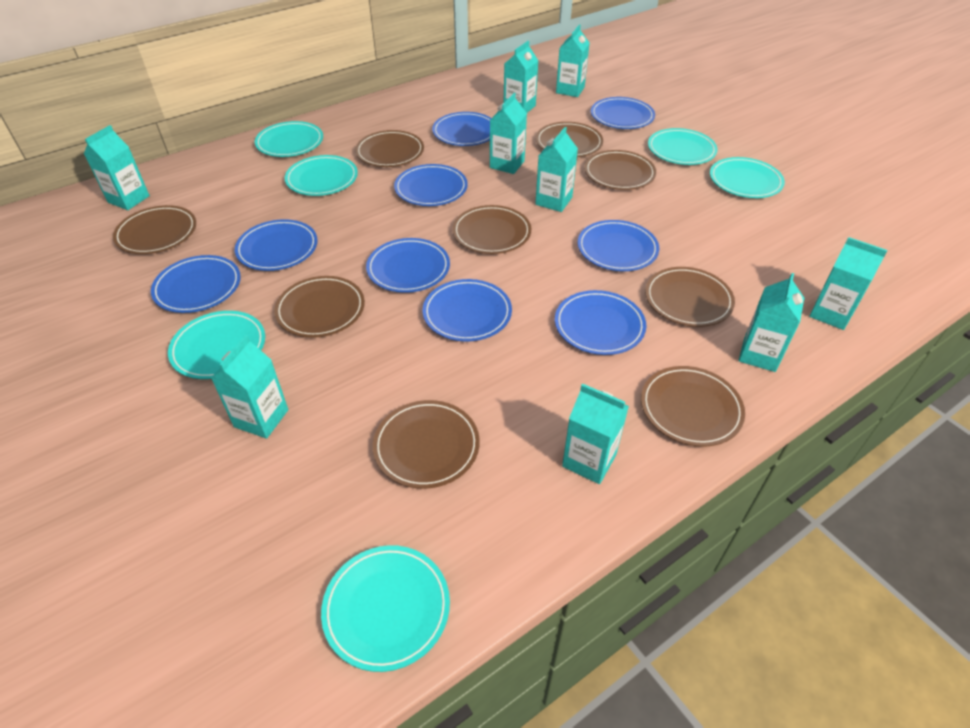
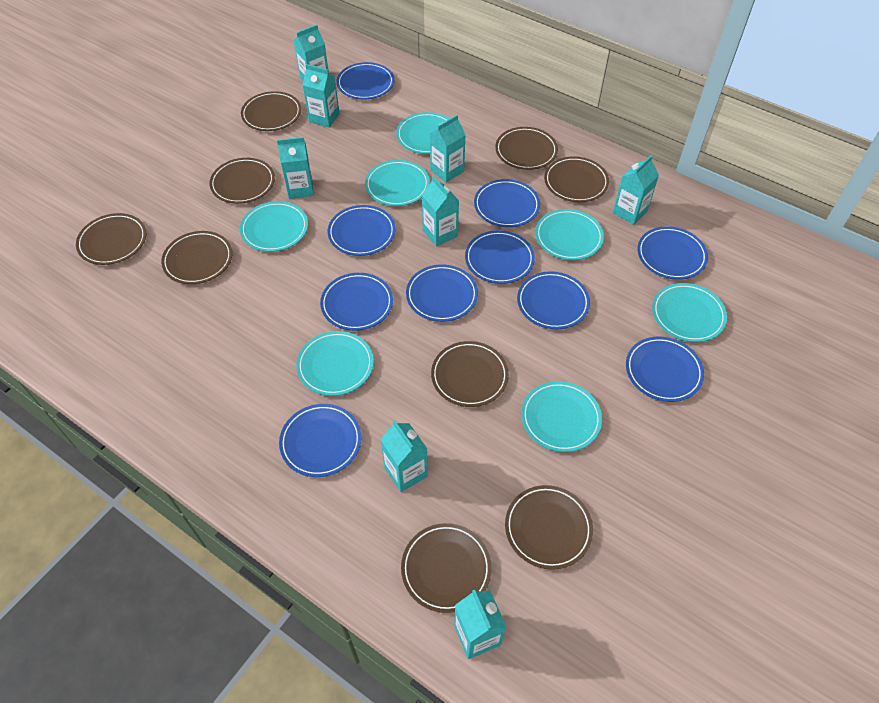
blue plate: [151,255,241,313] [235,219,318,271] [366,238,450,293] [394,164,468,206] [423,279,512,342] [432,112,491,146] [555,290,646,355] [578,220,659,271] [591,97,655,129] = 9 -> [279,404,362,477] [320,273,393,331] [328,205,396,256] [336,62,394,99] [406,265,478,322] [465,230,535,284] [474,179,540,227] [517,271,590,329] [626,337,704,402] [637,226,708,280] = 10
turquoise carton: [84,125,150,210] [211,335,288,439] [490,93,527,174] [504,41,539,113] [535,127,578,212] [556,24,590,97] [562,383,629,484] [739,273,804,372] [809,237,888,330] = 9 -> [277,137,314,199] [294,25,329,80] [303,64,340,128] [380,420,428,492] [422,176,459,247] [430,115,466,182] [454,590,506,659] [613,155,659,225] = 8
turquoise plate: [168,311,265,379] [255,121,323,157] [285,155,358,196] [321,545,450,672] [648,128,718,165] [710,157,785,198] = 6 -> [240,201,308,252] [297,331,374,396] [365,160,430,206] [396,112,449,154] [521,381,602,452] [535,209,604,260] [652,283,727,342] = 7

